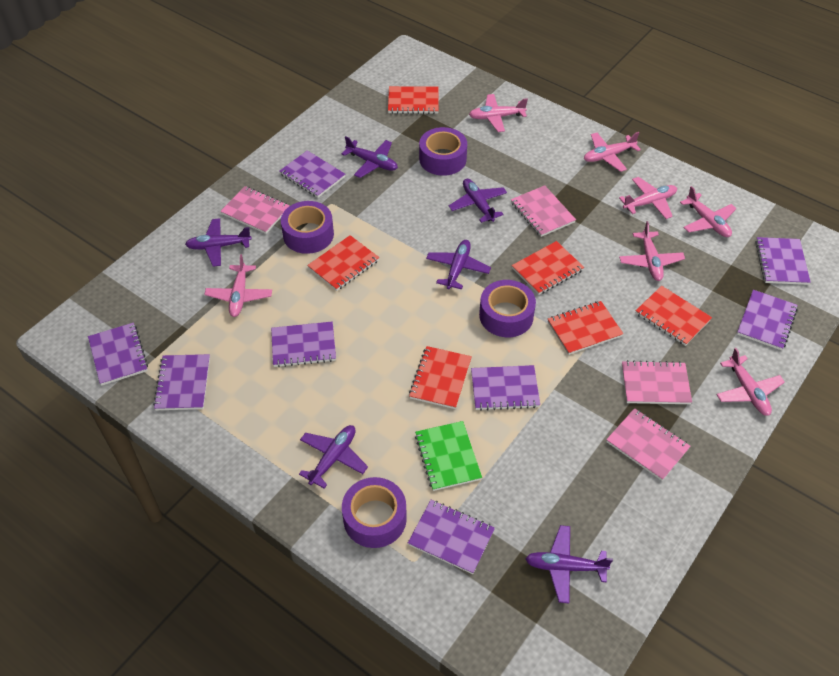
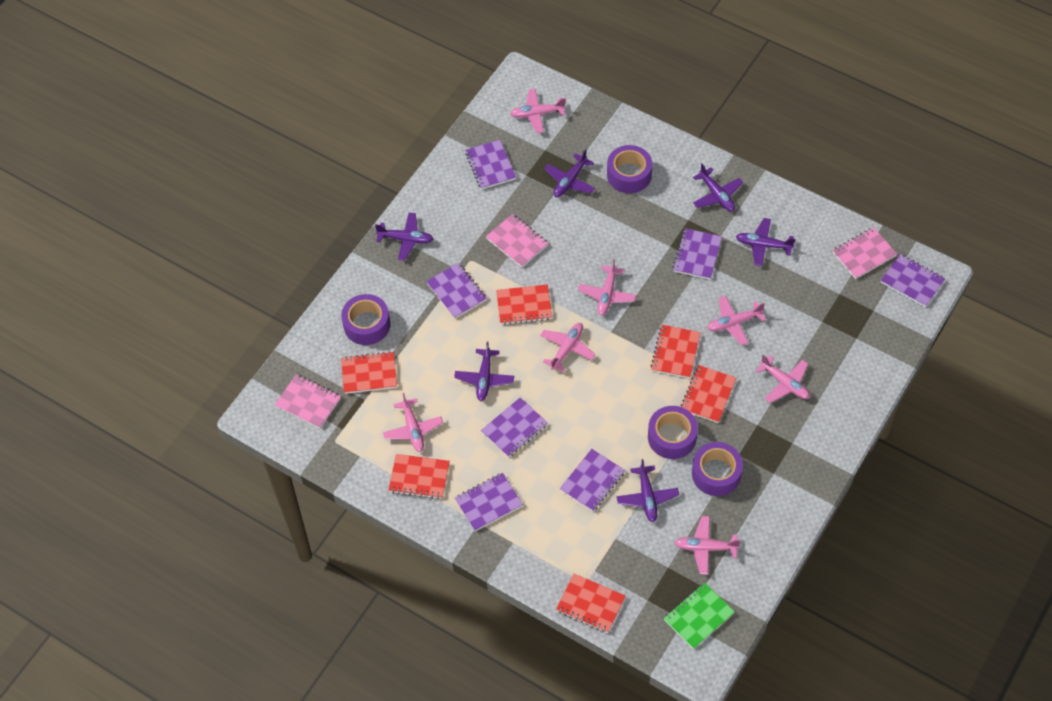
pink notebook: [220,186,290,234] [511,185,576,237] [606,408,691,481] [622,360,692,404] = 4 -> [275,374,341,429] [486,214,548,267] [833,227,897,279] = 3
purple notebook: [88,323,148,386] [153,354,210,410] [271,322,336,367] [279,150,345,198] [408,500,495,574] [471,365,540,411] [737,290,798,350] [755,237,811,285] = 8 -> [426,263,487,319] [455,473,523,531] [465,140,516,190] [481,397,548,458] [560,449,625,511] [673,228,722,280] [880,254,945,307] = 7

